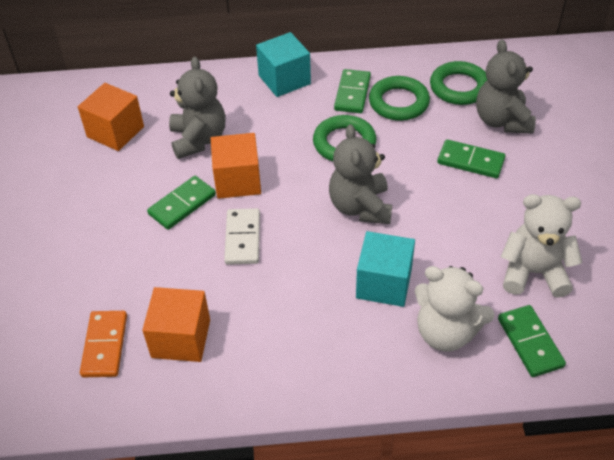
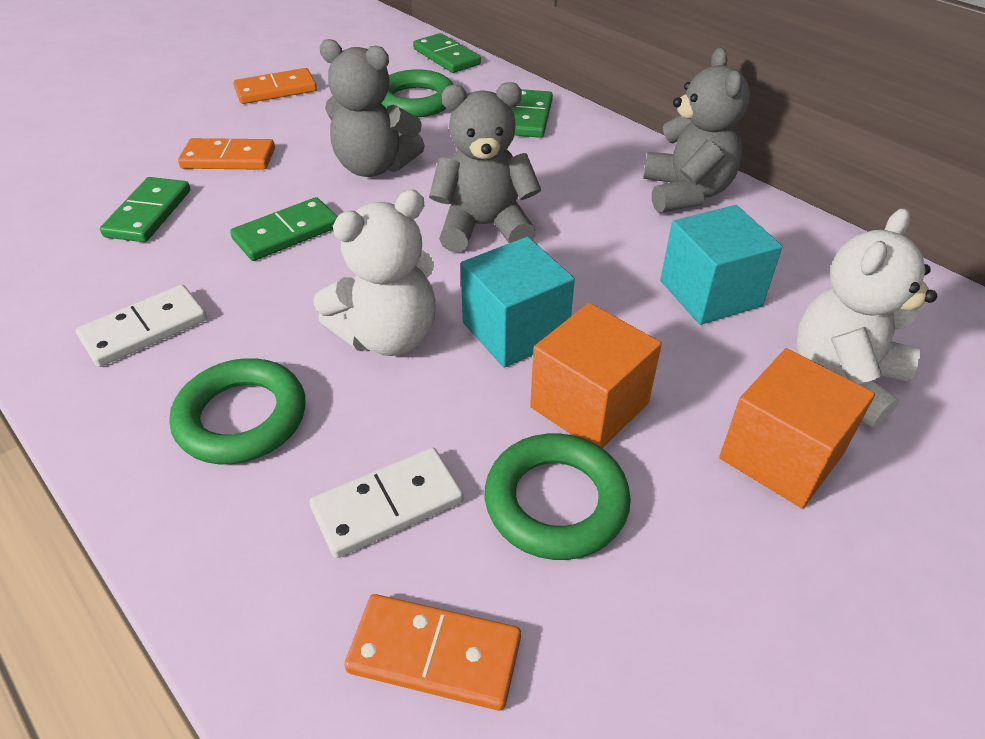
orange cube: [78,83,144,151] [142,287,210,362] [211,133,261,199] = 3 -> [530,303,662,448] [719,348,875,508] = 2
orange domino: [80,311,127,377] = 1 -> [178,138,275,170] [233,68,317,104] [344,594,521,711] = 3
white domino: [224,208,260,265] = 1 -> [76,285,207,367] [310,448,463,558] = 2

